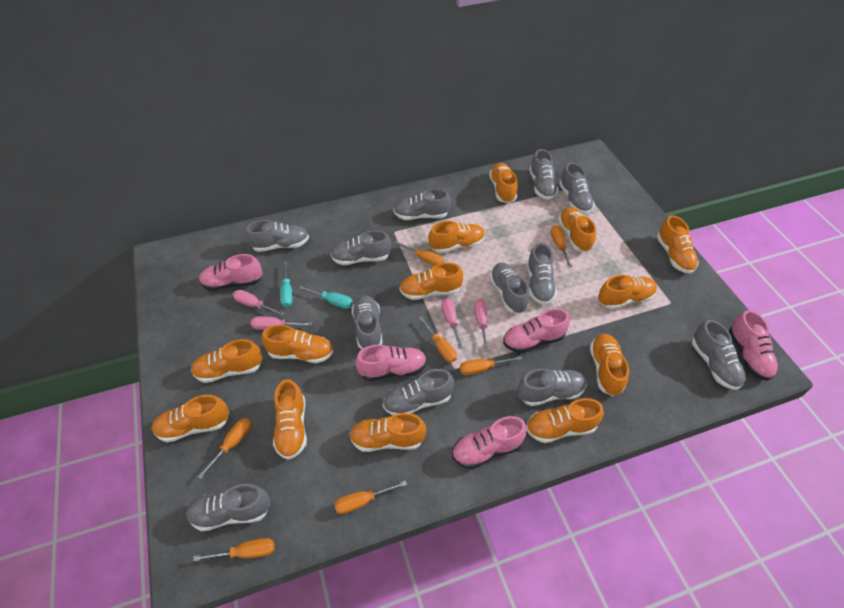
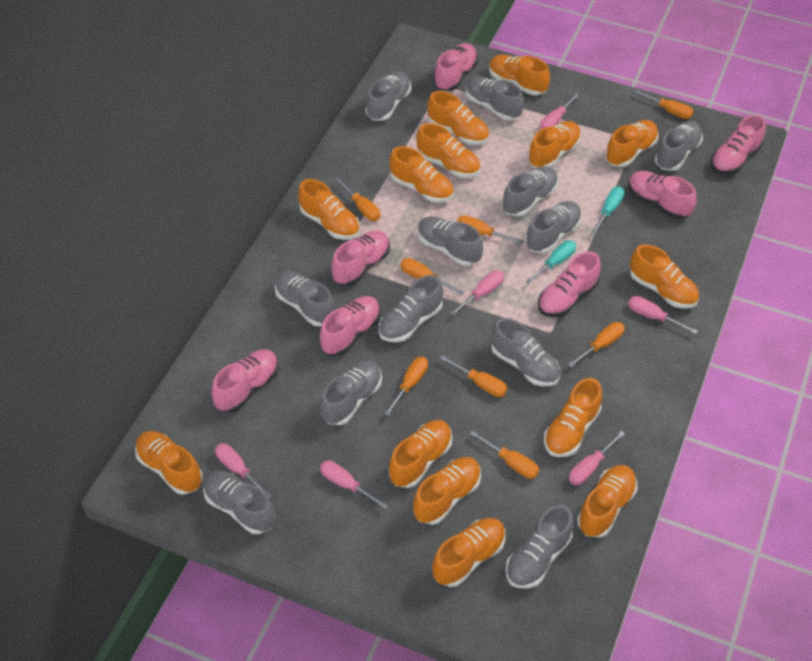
orange screwdriver: [193,538,275,561] [198,418,252,479] [334,480,407,514] [394,241,444,266] [419,316,457,363] [460,356,522,375] [551,225,572,267] = 7 -> [335,177,380,221] [384,357,428,416] [400,258,464,295] [440,355,507,397] [457,215,523,244] [470,430,539,479] [568,322,625,367] [633,89,694,119] = 8
orange shoe: [152,395,229,442] [191,339,263,383] [262,325,333,363] [273,379,307,460] [349,413,426,452] [399,263,463,300] [428,221,485,253] [489,163,518,203] [526,398,604,443] [558,207,596,252] [590,334,629,396] [598,275,657,309] [657,215,699,274] = 13 -> [135,431,203,495] [298,179,360,240] [389,146,454,203] [389,420,452,488] [413,457,481,525] [416,123,480,178] [427,91,489,145] [432,518,506,587] [489,55,550,95] [528,121,581,168] [544,378,602,457] [577,465,637,538] [605,120,659,167] [630,244,699,309] = 14
pink screwdriver: [233,290,284,316] [251,316,312,330] [442,298,463,349] [474,299,489,351] = 4 -> [215,443,272,498] [320,461,389,510] [450,270,504,316] [540,92,580,129] [569,431,625,485] [628,296,698,334] = 6
pink shoe: [199,254,263,291] [355,345,427,381] [452,416,527,469] [503,308,570,353] [729,310,778,381] = 5 -> [211,349,279,412] [320,296,381,356] [331,230,390,286] [433,43,478,91] [538,251,601,317] [628,171,697,219] [710,115,766,175] = 7

